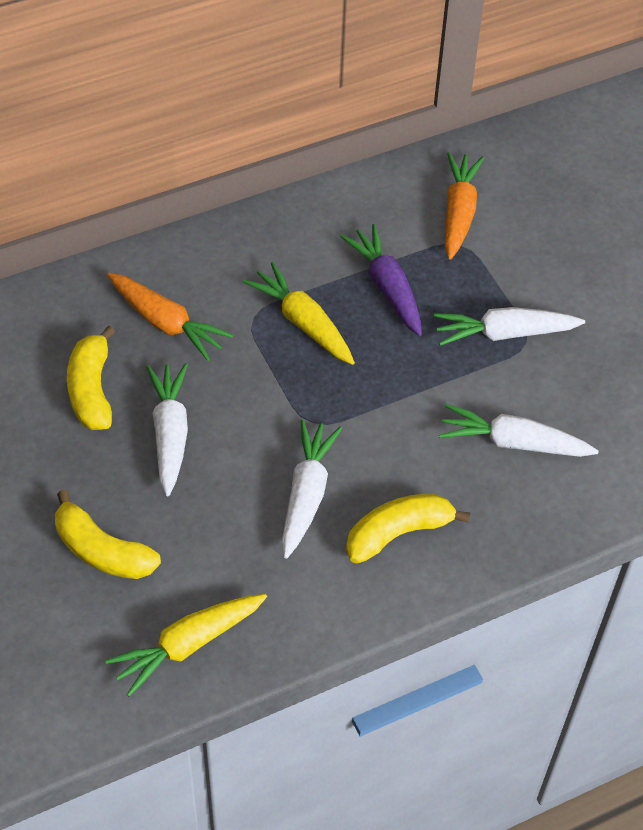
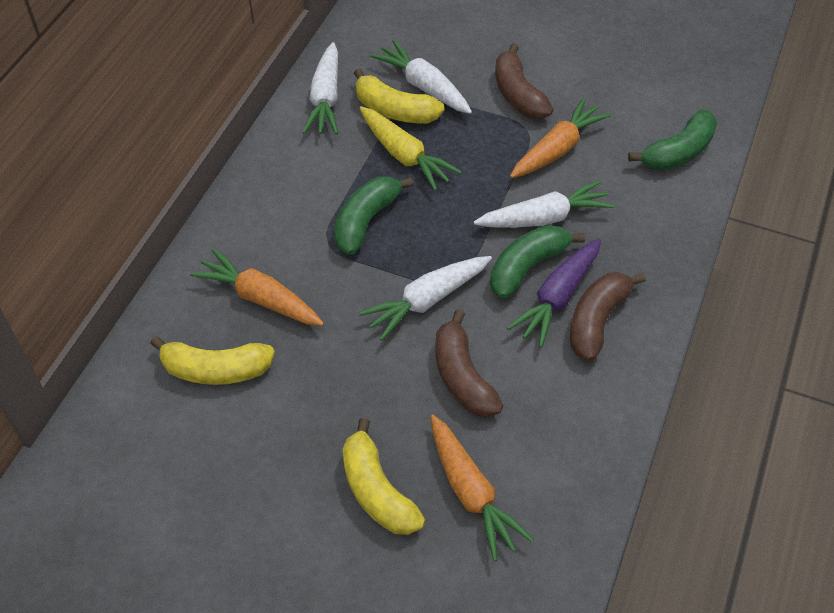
brown banana: none = 0 -> [435,309,503,417] [495,44,553,119] [570,272,646,361] = 3
green banana: none = 0 -> [334,176,414,255] [490,225,585,299] [628,110,717,170] = 3
orange carrot: [107,273,233,361] [445,152,484,260] = 2 -> [190,248,324,326] [430,415,534,561] [510,98,611,178] = 3
yellow carrot: [106,594,267,697] [243,262,355,365] = 2 -> [360,106,462,191] = 1

